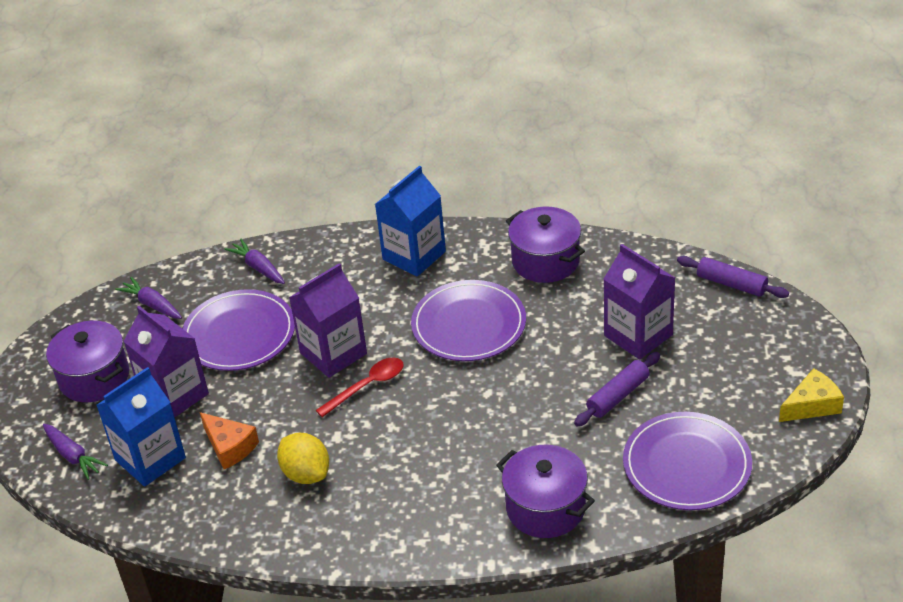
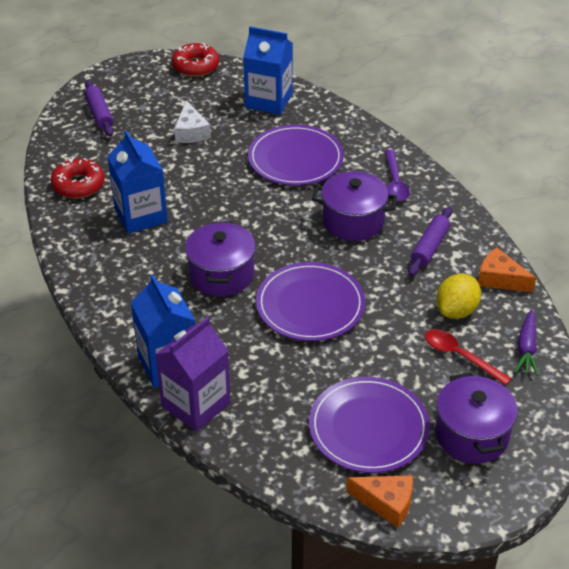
blue carton: [96,367,186,487] [375,165,446,277] = 2 -> [107,130,168,234] [131,274,195,388] [243,26,293,115] = 3
orange cheese: [200,412,259,469] = 1 -> [346,475,413,528] [478,248,536,292] = 2
purple carrot: [43,424,108,480] [115,277,182,319] [224,239,285,284] = 3 -> [515,309,538,376] = 1
purple carton: [123,306,209,418] [289,263,367,378] [604,244,675,359] = 3 -> [155,317,231,432] = 1
purple spoon: none = 0 -> [385,149,410,201] = 1
red donut: none = 0 -> [51,157,105,198] [172,43,219,77] = 2
white cheese: none = 0 -> [174,100,211,143] = 1
yellow cheese: [779,368,844,422] = 1 -> none = 0

